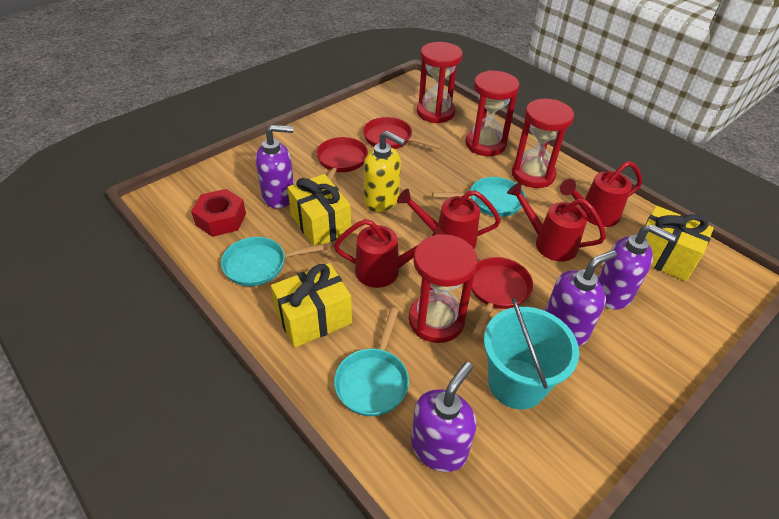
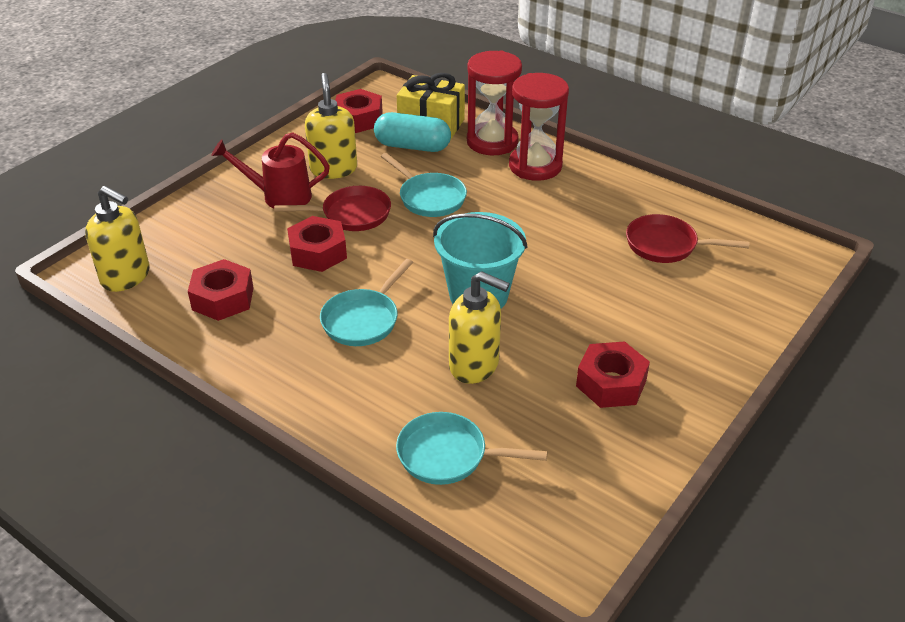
purple soap dispenser: [256,125,294,209] [411,362,476,472] [545,250,617,346] [598,224,676,310] = 4 -> none = 0
red hourglass: [409,234,477,343] [417,42,463,124] [465,70,519,156] [512,99,574,188] = 4 -> [467,51,522,155] [509,73,569,181] = 2
red nut: [191,189,246,237] = 1 -> [188,259,254,321] [287,216,347,272] [335,89,383,133] [576,341,650,408] = 4
red pan: [316,137,368,181] [363,117,442,149] [471,257,533,337] = 3 -> [274,186,391,231] [626,214,750,263] = 2
red watering can: [334,219,444,288] [397,189,501,249] [507,182,606,262] [560,161,642,227] = 4 -> [211,132,330,208] = 1
turquoise capsule: none = 0 -> [374,112,451,152] = 1
yellow gift: [271,263,352,348] [287,174,351,246] [645,206,714,281] = 3 -> [397,73,465,140] = 1
yellow soap dispenser: [364,131,406,212] = 1 -> [85,186,150,292] [305,73,357,179] [449,271,510,384] = 3

